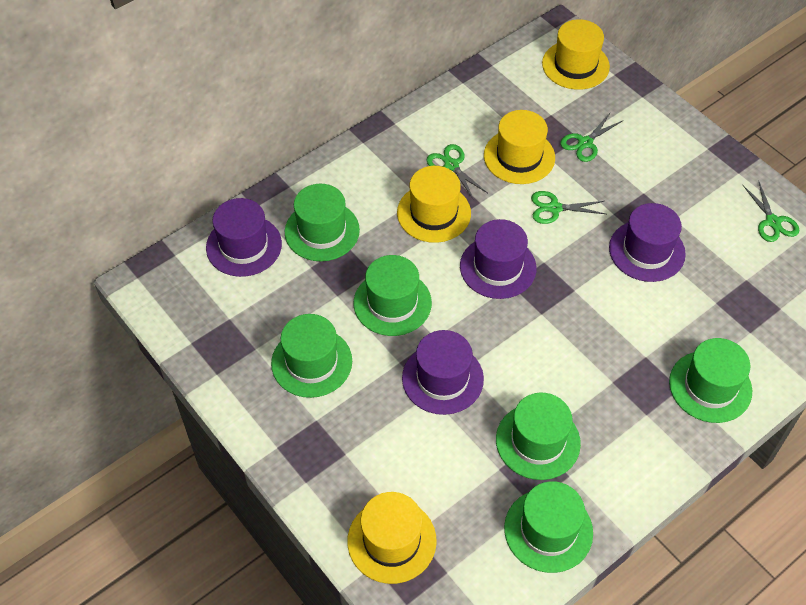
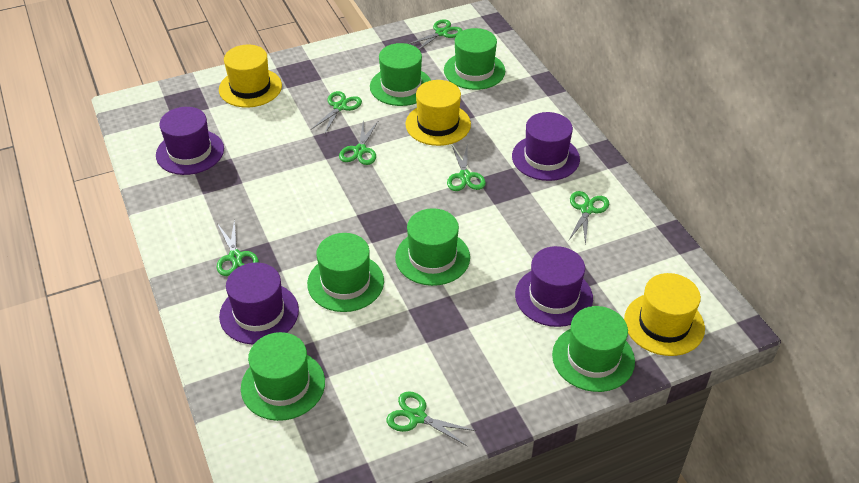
green scissors: [427,144,487,200] [531,191,606,224] [560,113,624,162] [743,182,799,242] = 4 -> [217,220,259,276] [312,91,362,133] [339,120,378,165] [387,391,476,447] [409,19,463,50] [447,143,486,191] [568,191,609,246] = 7
yellow hat: [347,492,437,584] [397,166,471,243] [484,110,555,184] [542,19,610,90] = 4 -> [219,45,282,108] [405,80,471,146] [624,273,705,356] = 3

